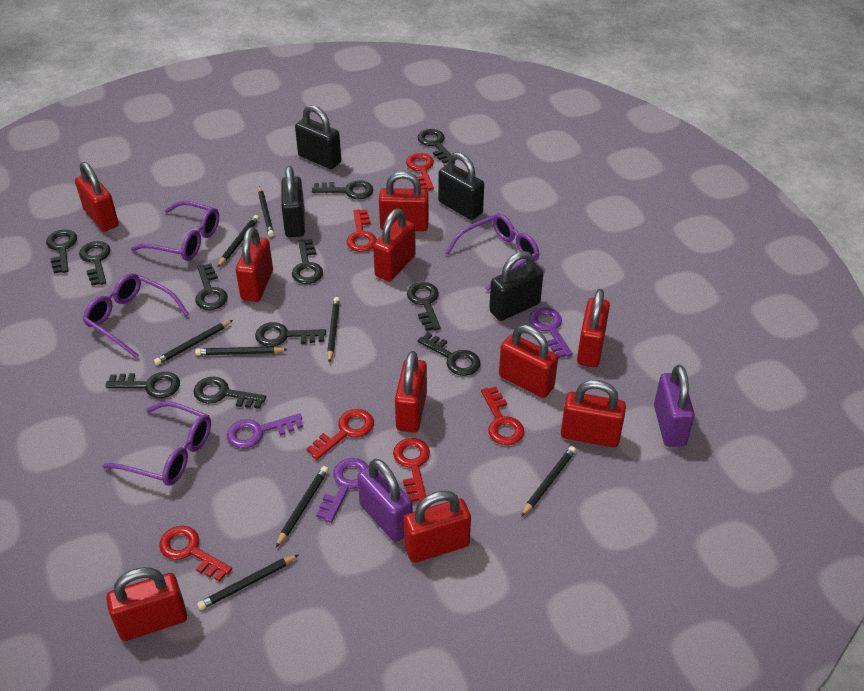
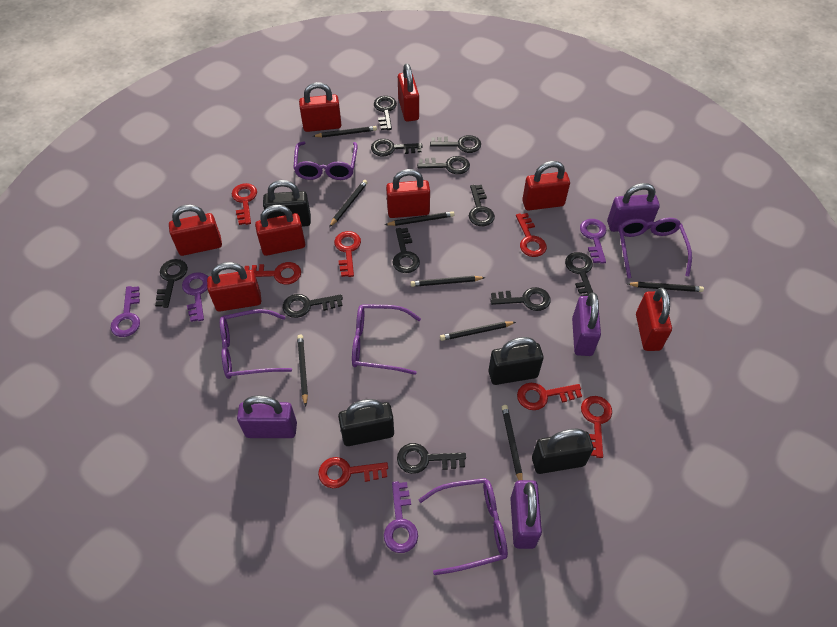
purple glasses: [83,273,189,358] [103,401,211,486] [131,201,219,261] [445,213,539,291] = 4 -> [220,309,292,379] [293,142,358,180] [352,304,421,375] [419,478,508,575] [618,218,692,278] = 5
purple key: [227,413,303,448] [316,458,368,523] [529,307,573,358] = 3 -> [110,286,140,337] [182,272,208,322] [384,481,418,553] [580,219,606,264] = 4
purple padlock: [357,459,413,542] [654,365,695,447] = 2 -> [237,395,297,438] [510,480,542,549] [572,293,601,356] [607,183,660,232] = 4
red key: [159,526,232,582] [307,409,374,460] [347,209,377,252] [393,438,430,502] [406,153,434,190] [481,387,524,445] = 6 -> [232,183,257,225] [244,262,301,284] [318,457,388,488] [334,231,361,277] [516,213,547,257] [517,383,582,410] [581,396,612,458] = 7
red padlock: [75,162,119,232] [106,567,187,641] [236,227,273,302] [373,209,416,281] [379,171,429,231] [395,351,427,433] [403,491,471,563] [499,325,558,398] [561,380,626,447] [577,289,610,367] = 10 -> [169,204,222,256] [207,262,261,312] [255,205,305,256] [299,82,342,132] [386,169,430,218] [398,64,419,122] [522,161,570,211] [636,288,672,351] = 8

